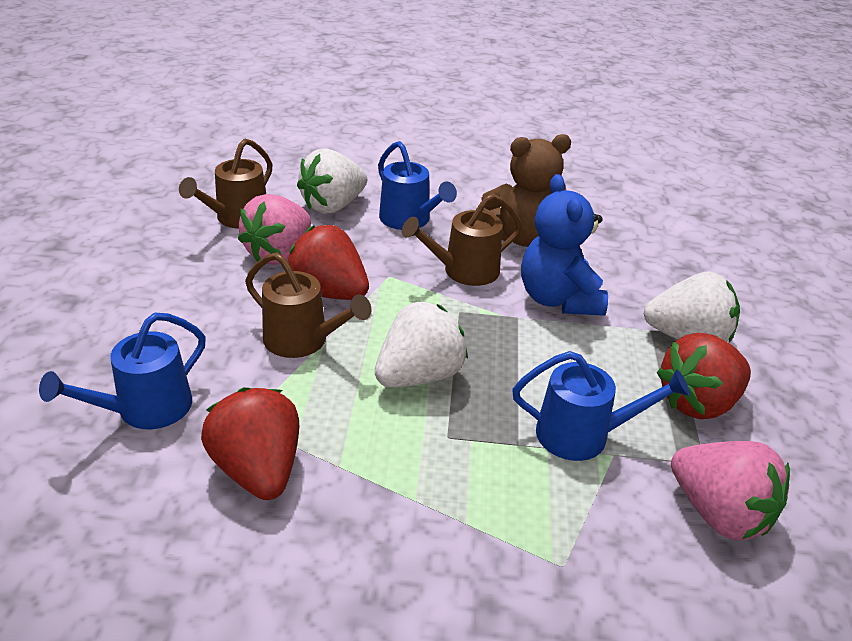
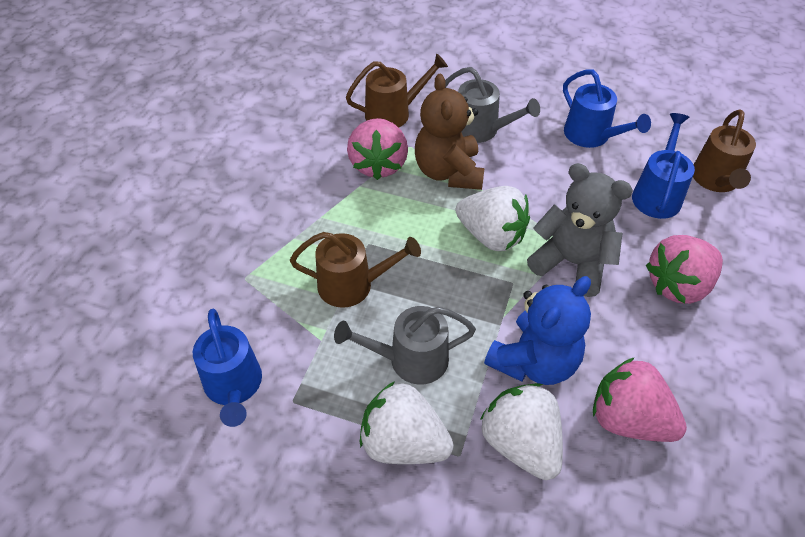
grey teddy bear: none = 0 -> [527,163,633,297] = 1
grey watering can: none = 0 -> [334,306,476,385] [445,67,540,143] = 2
pink strawberry: [238,194,311,265] [671,441,790,540] = 2 -> [347,118,408,180] [593,357,687,442] [646,235,723,304] = 3
red strawberry: [201,387,299,500] [288,225,369,300] [657,333,751,419] = 3 -> none = 0

